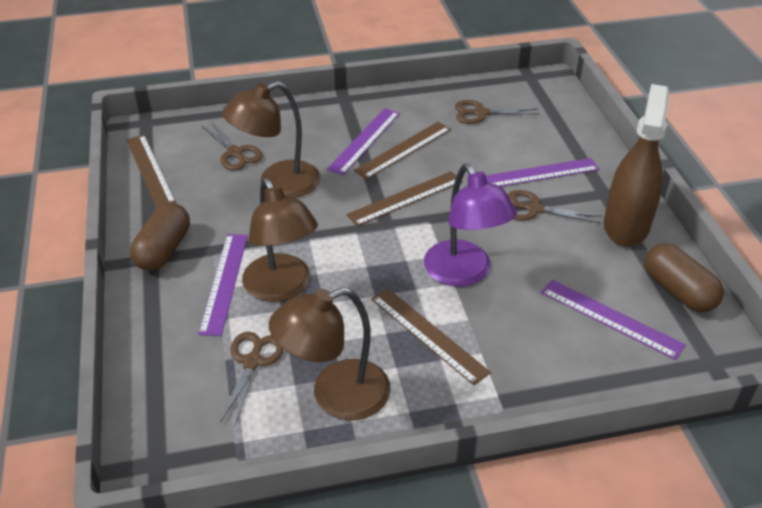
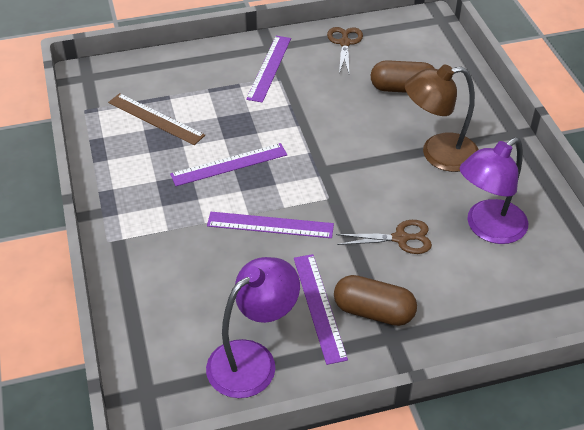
brown lamp: [222,82,321,198] [242,178,318,302] [269,287,391,421] = 3 -> [405,64,479,172] = 1
brown ruler: [126,135,176,208] [346,171,463,226] [354,122,451,179] [371,288,491,385] = 4 -> [108,93,205,145] = 1
brown scissors: [201,121,263,170] [220,332,284,426] [455,100,539,124] [508,190,602,223] = 4 -> [327,27,363,73] [336,220,432,254] = 2
brown spray bottle: [604,84,669,247] = 1 -> none = 0
purple lamp: [424,164,517,287] = 1 -> [206,257,300,398] [459,137,528,244] = 2

